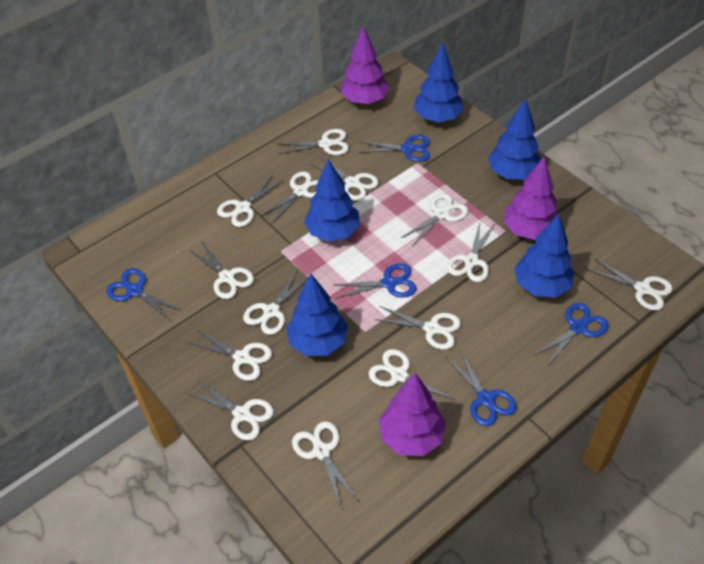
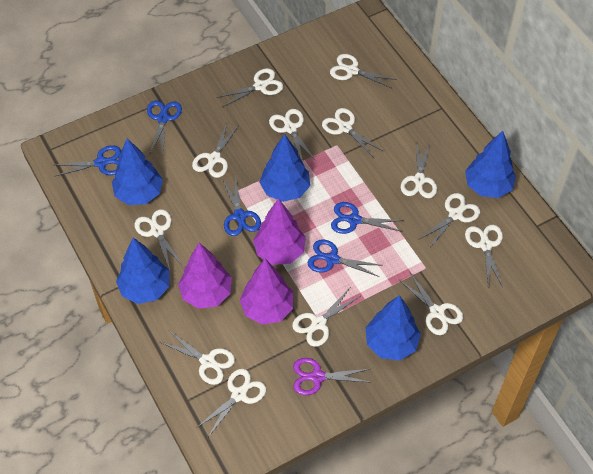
purple scissors: none = 0 -> [293,358,372,395] = 1
white scissors: [188,330,272,381] [188,380,274,440] [189,243,254,299] [217,175,283,227] [243,271,309,335] [260,171,319,224] [277,129,349,155] [292,421,358,507] [310,156,379,201] [368,349,455,412] [374,306,461,350] [401,193,468,246] [447,223,494,282] [587,258,673,311] = 14 -> [134,209,184,270] [160,330,235,385] [192,123,239,178] [196,369,266,437] [217,68,283,107] [269,109,316,163] [292,288,360,347] [322,108,383,158] [330,54,397,88] [398,271,463,335] [401,143,437,198] [420,193,480,247] [465,225,503,288] = 13

